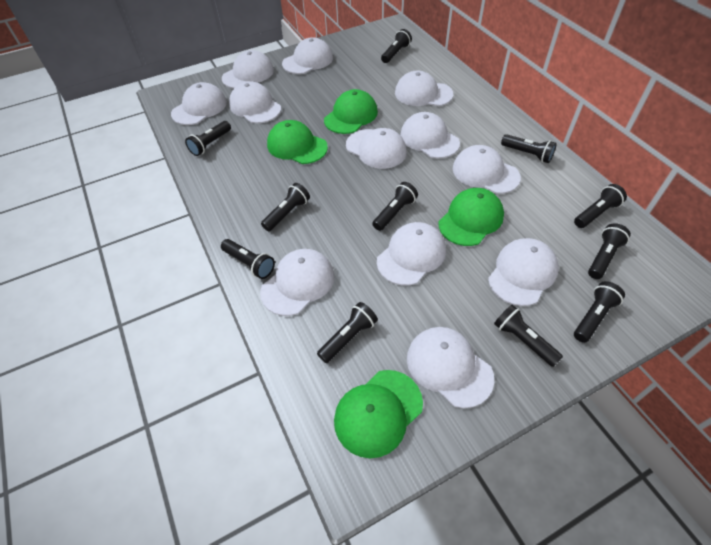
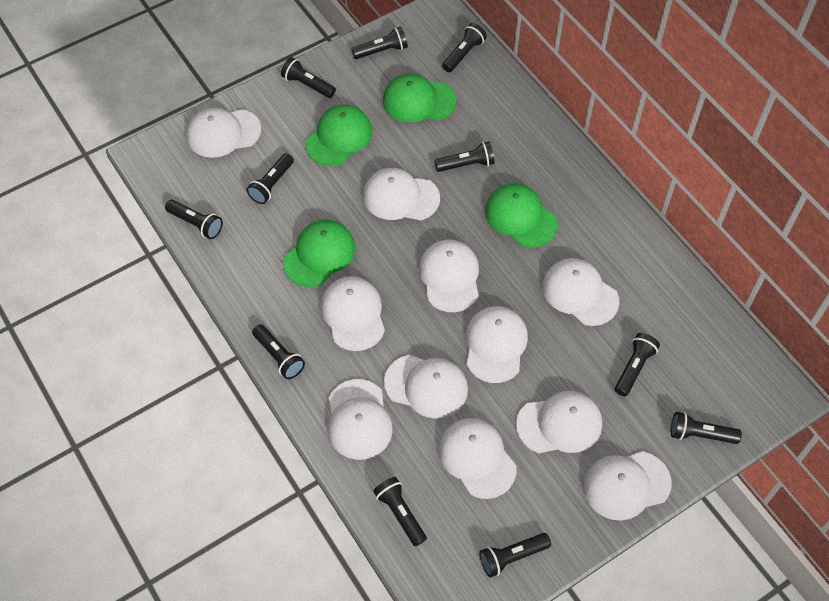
white cap: [171,82,227,125] [222,50,274,89] [229,81,281,123] [260,249,335,316] [282,37,333,74] [346,128,407,169] [377,222,446,286] [395,70,453,106] [400,112,460,158] [407,327,494,408] [453,145,521,194] [488,238,559,306] = 12 -> [187,108,261,158] [321,276,385,351] [328,379,393,460] [363,168,440,220] [384,355,468,419] [419,239,479,312] [439,418,517,499] [466,306,528,383] [516,391,602,453] [542,258,619,326] [583,451,672,521] = 11

